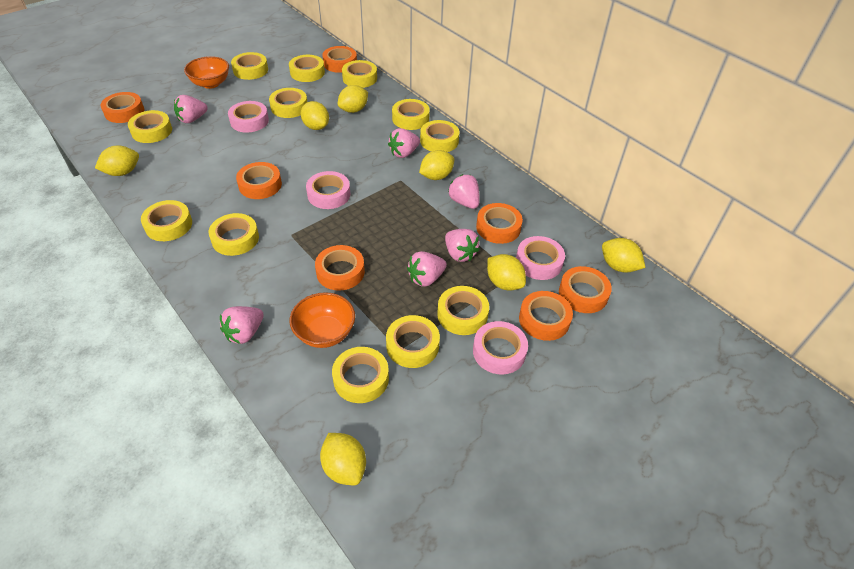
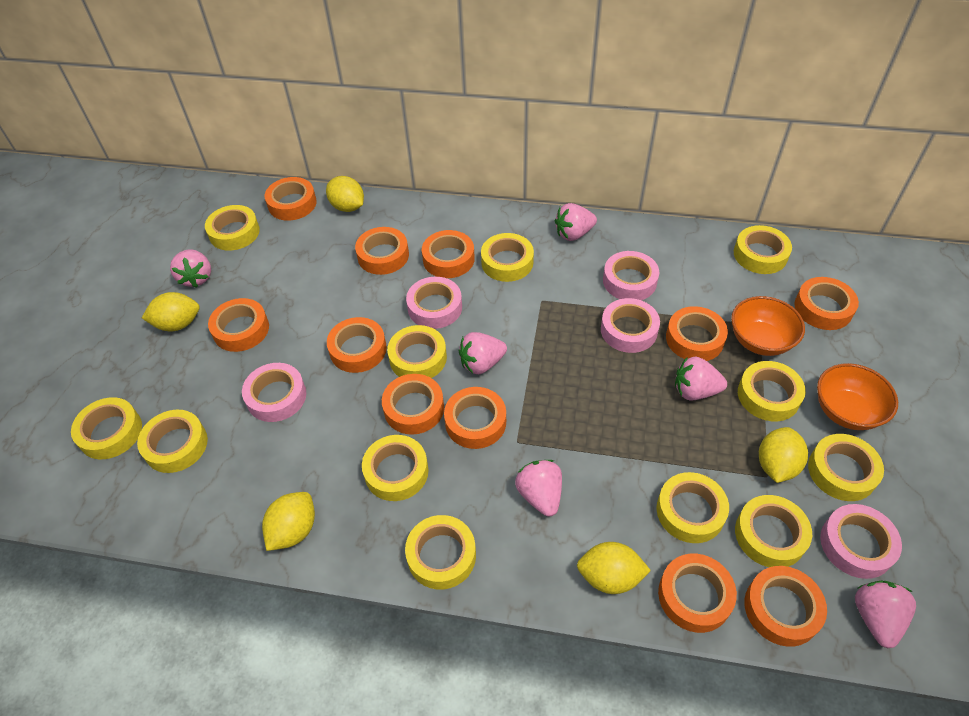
orange tape: [101,92,144,123] [236,162,282,199] [315,245,365,291] [322,46,357,73] [476,203,523,244] [519,291,573,341] [559,266,612,313] = 7 -> [208,298,269,352] [265,177,317,221] [327,317,387,373] [355,227,409,275] [382,374,444,435] [422,230,475,278] [444,387,506,449] [658,554,737,633] [666,306,728,361] [744,566,827,647] [794,277,859,330] = 11
pink tape: [228,101,269,133] [306,171,350,209] [473,321,528,375] [516,236,565,280] = 4 -> [242,363,306,422] [406,277,462,329] [601,298,660,353] [603,251,659,300] [820,504,902,579] = 5
yellow lemon: [95,145,139,176] [300,101,329,130] [320,433,366,486] [338,85,368,113] [419,150,454,180] [487,254,526,290] [602,238,645,273] = 7 -> [142,292,200,331] [262,492,315,551] [326,176,364,212] [577,542,651,594] [759,427,808,483] = 5

